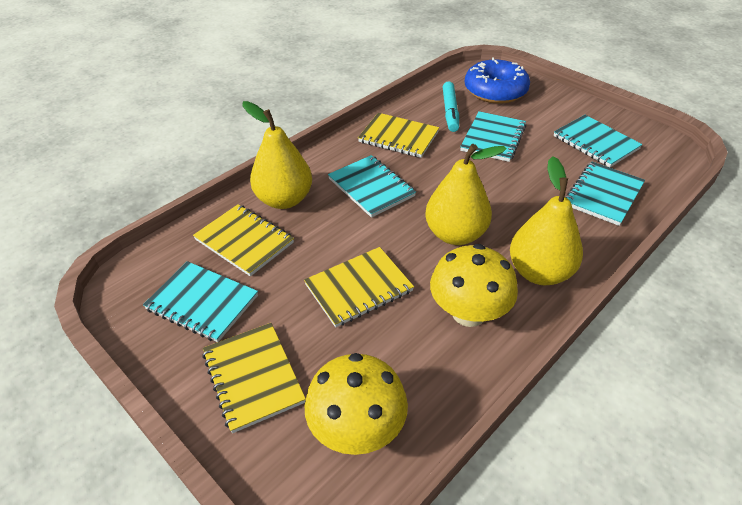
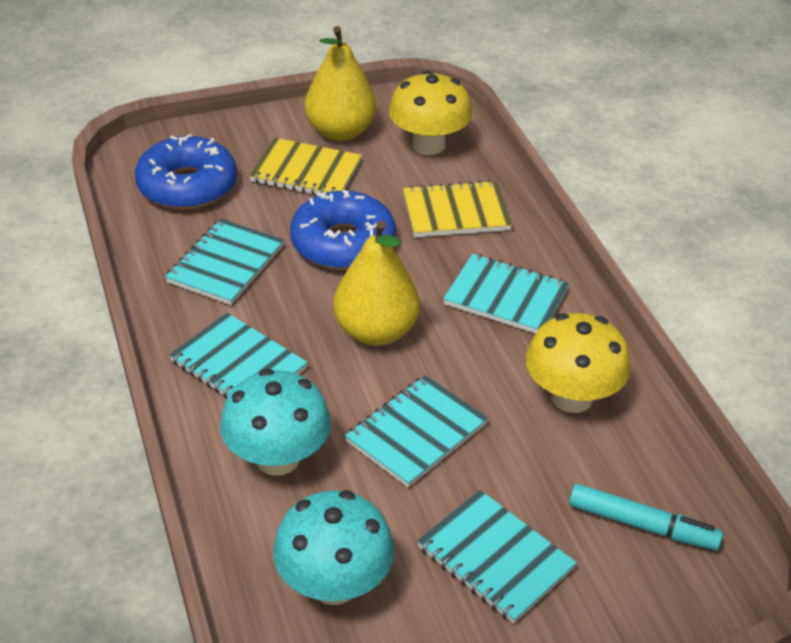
blue donut: [465,57,530,104] = 1 -> [135,134,237,210] [290,190,396,270] = 2
turquoise mushroom: none = 0 -> [220,369,331,476] [273,490,395,605] = 2
yellow notebook: [193,204,294,276] [202,323,306,433] [304,247,414,327] [358,113,439,158] = 4 -> [249,138,362,195] [403,180,512,237] = 2
yellow pear: [243,101,312,209] [425,144,507,245] [510,156,583,285] = 3 -> [305,26,376,141] [334,221,420,346] = 2

